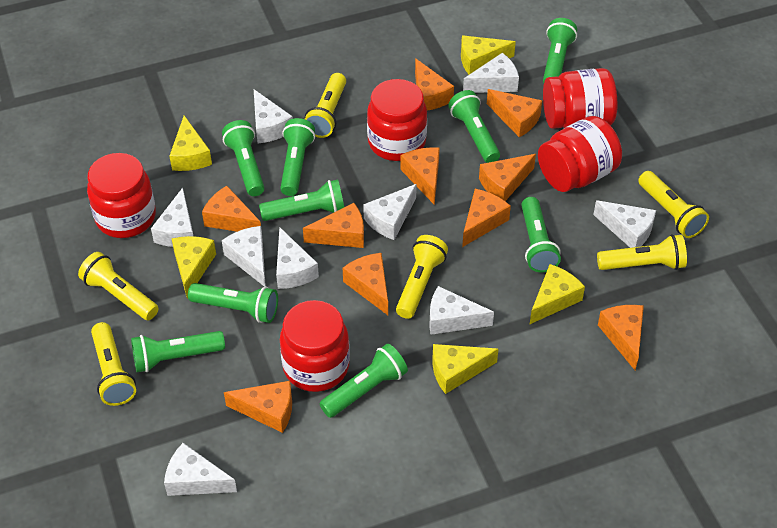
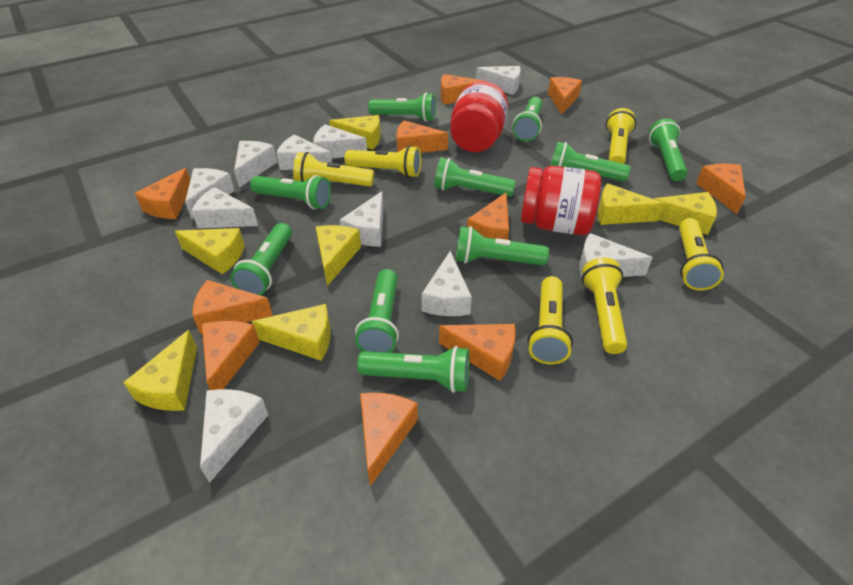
green flashlight: [131,331,225,372] [188,283,278,323] [222,120,264,196] [259,180,344,221] [280,118,315,196] [320,344,408,418] [448,90,500,163] [521,197,561,272] [543,18,577,83] = 9 -> [230,223,292,296] [250,175,331,209] [355,269,399,353] [357,346,469,393] [368,93,436,122] [434,158,516,197] [456,226,549,266] [513,97,543,141] [550,142,631,182] [649,118,687,181] = 10
red jar: [87,153,156,238] [280,300,350,392] [367,79,427,161] [538,116,622,192] [543,68,617,129] = 5 -> [450,81,509,152] [521,166,601,235] = 2
white cheese: [151,188,194,247] [164,443,237,496] [222,226,266,287] [254,89,293,143] [276,227,319,289] [363,184,417,240] [430,286,494,335] [463,53,519,93] [593,200,656,248] = 9 -> [185,168,235,219] [191,187,258,228] [200,389,268,483] [234,141,277,188] [276,134,332,170] [313,125,367,158] [340,192,384,247] [422,251,472,316] [476,66,521,95] [579,233,653,278] = 10
yellow cheese: [170,116,212,171] [172,236,216,298] [433,344,499,394] [461,35,516,74] [529,264,585,325] = 5 -> [123,330,197,411] [175,228,245,274] [252,304,331,361] [316,225,361,286] [329,115,381,150] [598,183,664,225] [654,192,717,235] = 7

